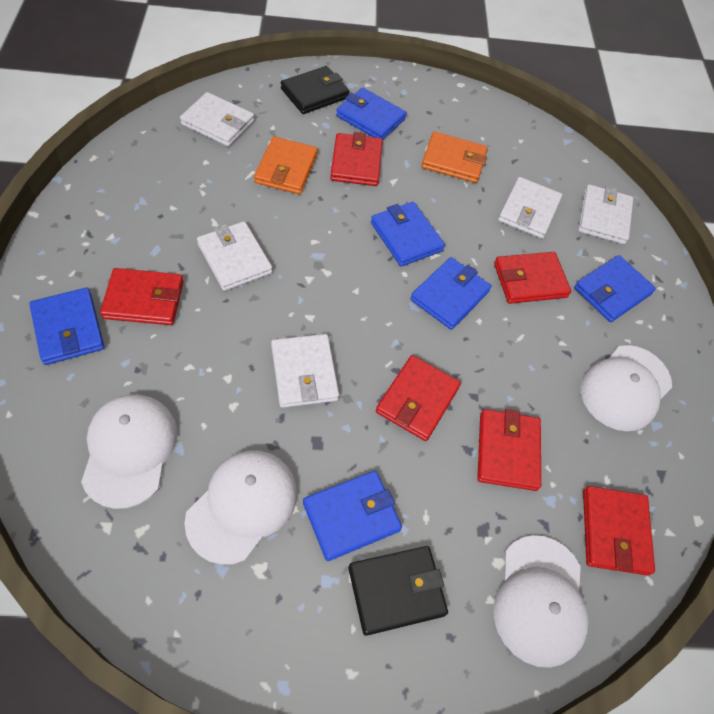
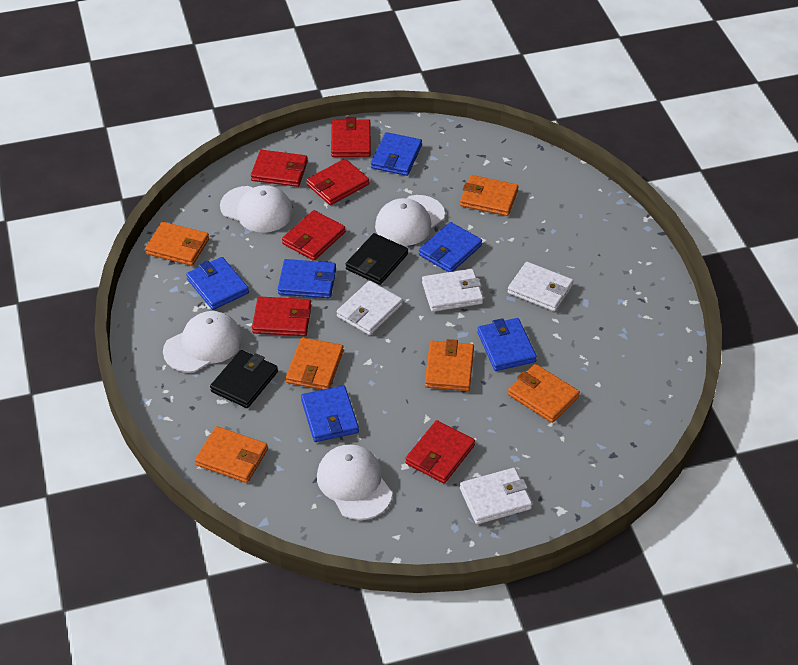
orange wallet: [254,136,318,194] [421,132,488,183] = 2 -> [145,222,209,266] [195,426,268,483] [286,337,344,390] [425,339,474,391] [460,175,519,216] [508,364,580,423] = 6
white wallet: [180,92,254,147] [197,221,272,291] [271,334,339,408] [498,177,562,239] [578,185,633,244] = 5 -> [336,281,403,335] [422,269,483,312] [460,468,532,524] [507,262,573,312] = 4

